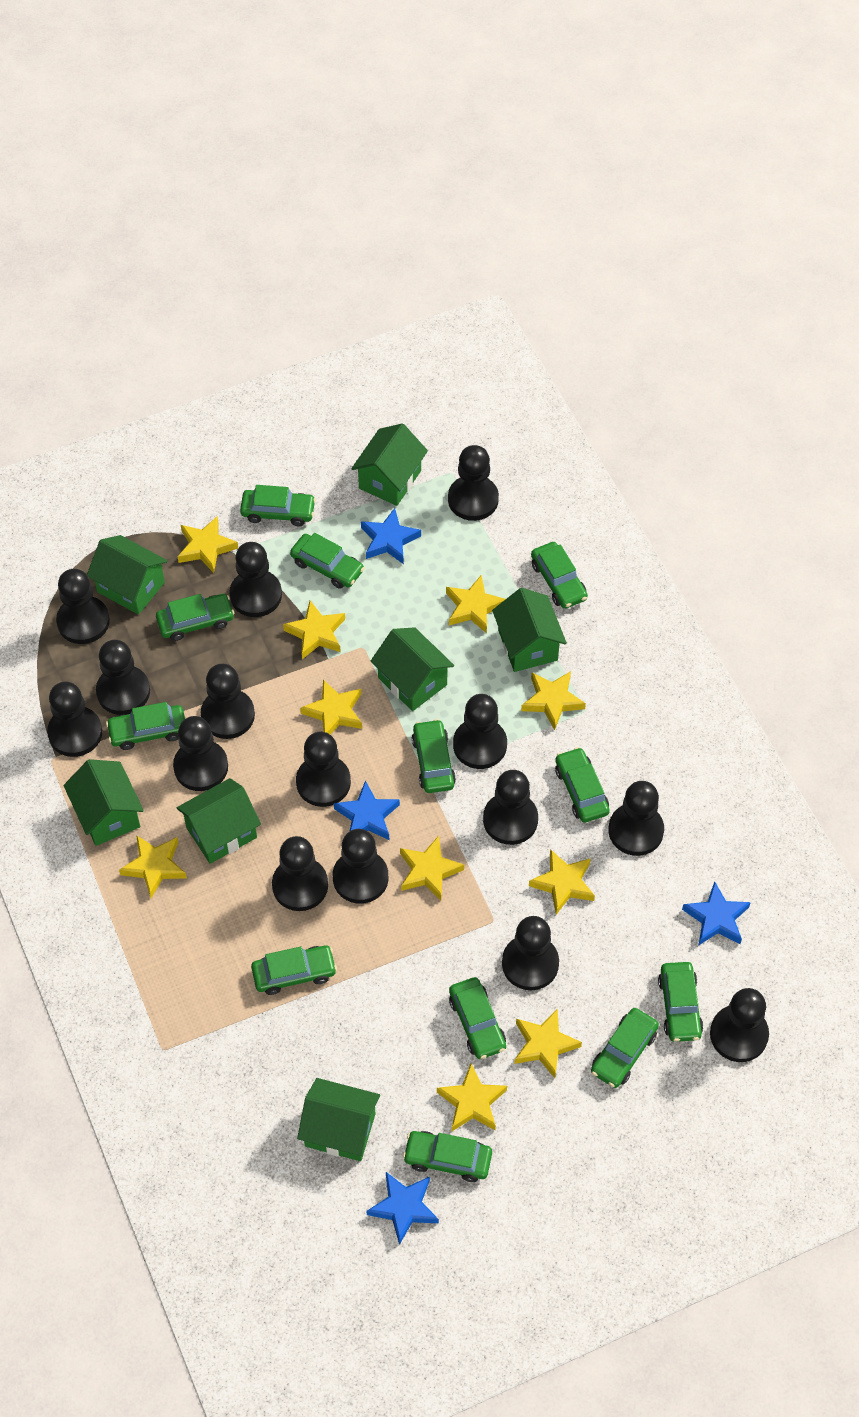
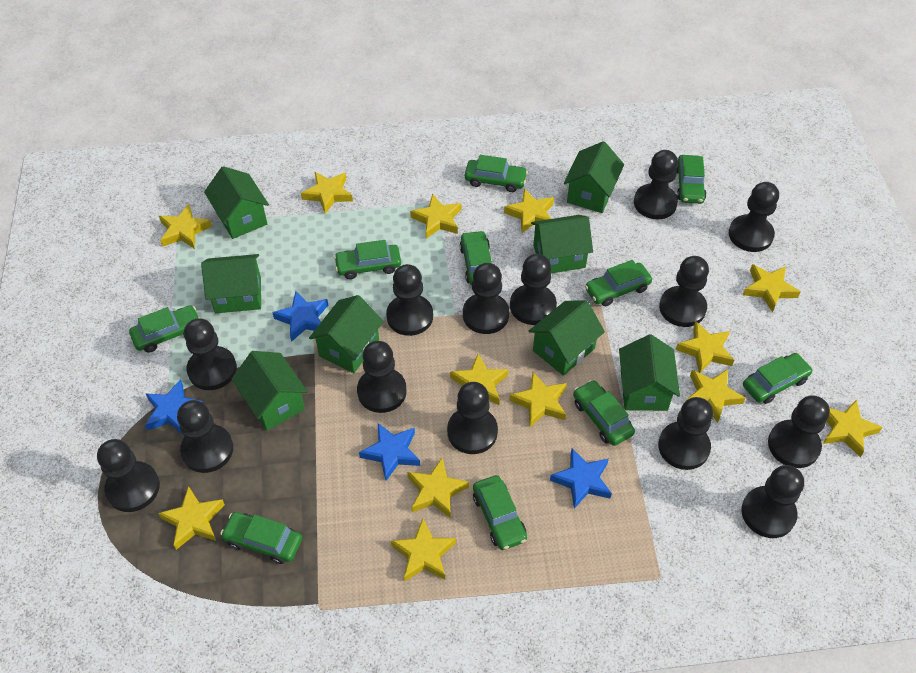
black pawn: [47,682,102,757] [56,569,110,644] [96,640,150,715] [173,716,228,791] [200,664,255,739] [229,542,282,617] [272,836,328,911] [296,732,351,807] [333,829,388,904] [448,445,499,521] [453,694,507,769] [483,770,538,845] [502,916,559,990] [608,781,664,856] [710,988,769,1062] = 15 -> [97,439,160,512] [177,400,233,473] [184,318,237,390] [357,341,407,413] [386,264,433,336] [447,382,498,454] [463,263,509,334] [510,254,557,325] [634,150,678,219] [658,397,713,470] [659,256,709,327] [729,182,779,252] [741,465,804,538] [768,395,830,468] = 14
green car: [106,702,185,750] [156,594,235,641] [240,485,316,526] [251,945,337,995] [290,533,364,589] [403,1131,492,1182] [412,719,456,793] [449,977,506,1059] [531,542,588,609] [555,747,610,823] [591,1008,659,1088] [658,962,703,1042] = 12 -> [129,305,200,353] [220,512,302,564] [334,240,401,279] [460,230,492,286] [465,155,528,192] [473,475,527,550] [573,380,635,446] [585,260,652,306] [676,155,706,204] [743,353,813,404] = 10
green house: [63,759,144,846] [87,535,168,615] [177,778,261,864] [297,1078,380,1161] [351,423,428,506] [371,627,454,711] [492,588,567,672] = 7 -> [201,254,261,313] [204,166,269,239] [231,351,308,430] [309,295,384,373] [529,300,605,376] [531,215,593,273] [564,141,624,213] [619,334,680,411] = 8
yellow star: [119,835,187,898] [177,516,238,573] [283,601,345,659] [300,679,362,735] [400,836,464,901] [437,1064,507,1131] [446,575,505,633] [514,1008,582,1078] [521,671,586,730] [529,849,595,915] = 10 -> [158,486,225,550] [159,204,212,249] [301,171,353,214] [391,518,456,582] [407,458,469,519] [410,194,461,239] [450,354,508,405] [504,189,554,233] [509,372,567,427] [676,321,734,373] [686,369,746,423] [743,264,801,313] [823,399,883,457] = 13

